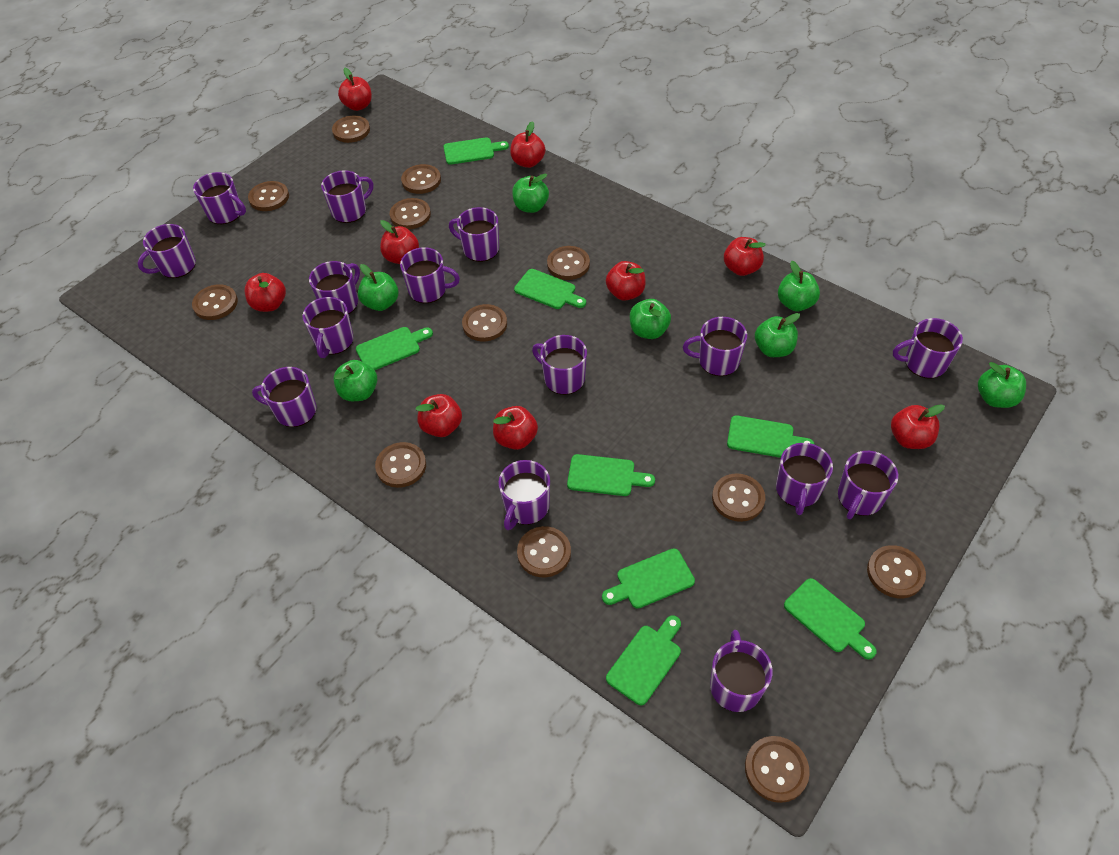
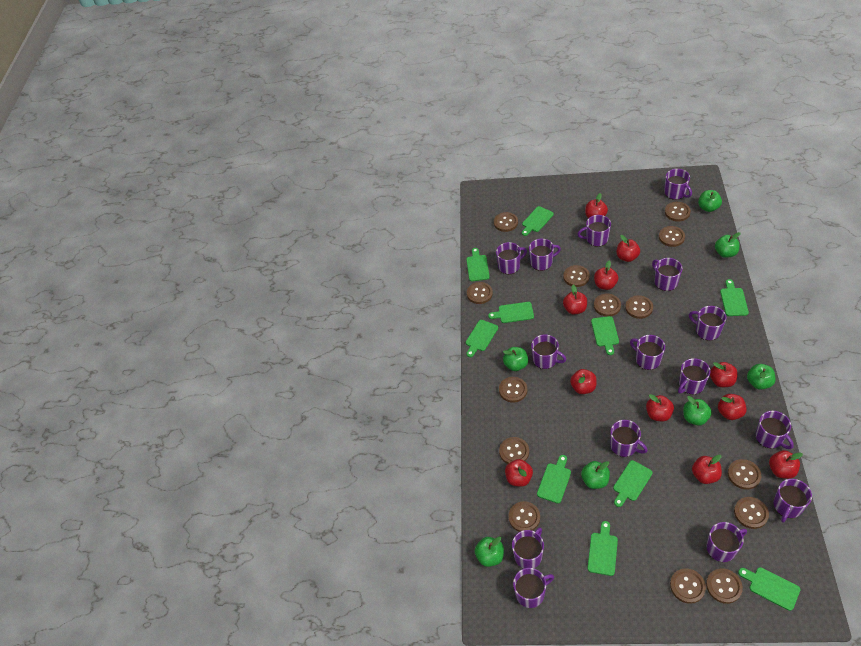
brown button: [192,284,238,320] [248,181,289,211] [332,116,370,143] [375,442,426,488] [390,198,431,229] [401,164,441,194] [462,304,507,341] [517,526,571,577] [547,246,590,280] [712,473,765,522] [745,736,810,803] [867,545,926,598] = 12 -> [467,282,493,304] [494,212,518,232] [499,377,527,403] [499,437,529,464] [508,501,540,532] [563,265,590,287] [594,294,621,317] [625,295,653,319] [659,226,685,247] [665,202,691,222] [670,568,706,604] [706,568,743,604] [728,459,761,490] [734,497,769,529] = 14
green cutting board: [356,327,433,370] [443,137,509,165] [514,269,586,309] [567,454,655,496] [602,548,695,608] [606,616,681,705] [727,415,815,458] [784,578,877,660] = 8 -> [466,248,490,281] [466,320,498,357] [488,302,534,323] [522,206,554,236] [537,455,571,503] [588,521,618,576] [591,316,619,355] [613,460,652,507] [720,279,749,316] [738,567,801,611] = 10
red apple: [245,273,286,312] [338,68,372,111] [380,220,419,264] [415,394,462,437] [493,406,538,450] [510,121,545,168] [606,261,646,301] [724,237,765,276] [891,404,945,449] = 9 -> [505,459,533,487] [563,285,587,315] [570,369,597,394] [585,193,608,218] [594,260,618,290] [617,235,640,262] [646,394,674,422] [692,455,722,484] [710,362,738,387] [718,394,747,420] [769,450,803,479] = 11

